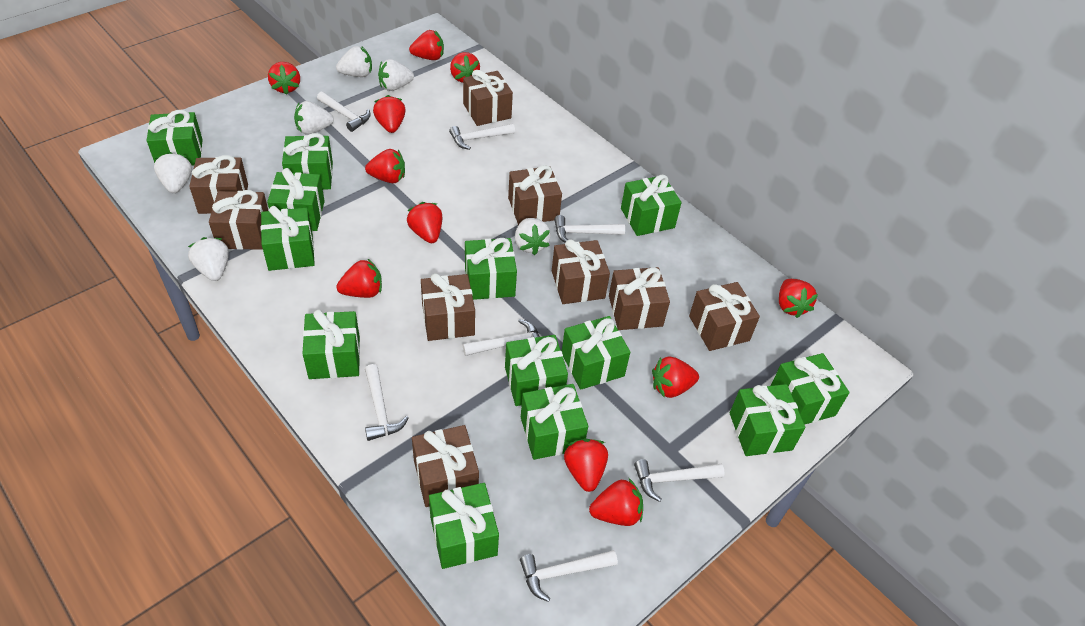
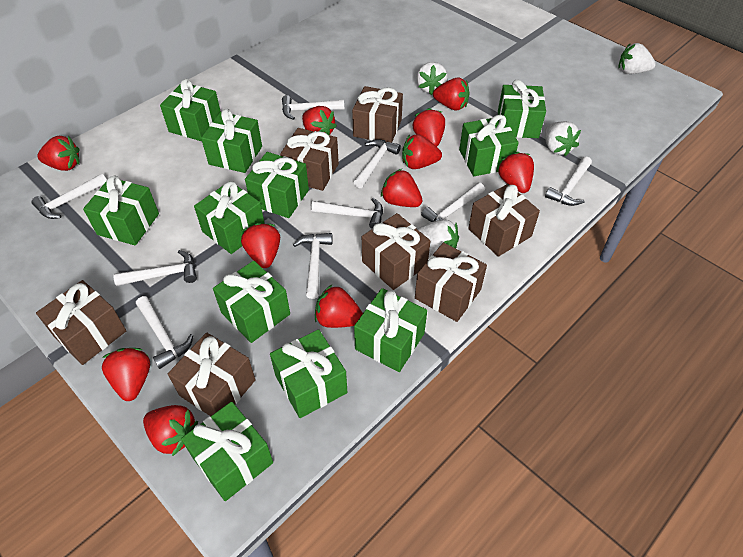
brown gift: [189,155,248,214] [209,190,268,250] [412,425,479,507] [421,273,475,341] [463,70,513,126] [508,165,562,225] [552,239,610,304] [609,267,670,330] [689,282,760,351] = 9 -> [36,280,127,365] [168,332,256,416] [280,128,339,191] [352,86,403,143] [362,213,430,290] [415,242,487,322] [468,184,540,257] = 7
green gift: [147,110,203,166] [261,206,315,271] [267,168,325,231] [282,133,333,189] [302,309,360,379] [429,483,499,569] [465,238,517,300] [505,335,568,406] [521,384,588,460] [562,316,630,390] [621,175,682,236] [730,384,806,456] [771,353,850,425] = 13 -> [83,175,159,245] [160,79,221,141] [181,401,273,501] [194,181,265,254] [201,109,262,173] [213,261,290,343] [245,152,309,218] [270,329,347,418] [354,288,427,372] [459,115,519,176] [498,80,546,138] = 11
white hammer: [317,92,371,132] [365,364,409,441] [449,124,515,150] [463,319,540,356] [520,550,618,602] [554,215,625,243] [634,459,725,502] = 7 -> [32,174,107,219] [113,250,197,286] [136,296,193,369] [282,95,344,120] [293,233,333,299] [311,198,383,229] [354,139,401,188] [421,182,485,227] [545,156,592,206] = 9
white strawberry: [154,152,192,193] [188,237,229,281] [294,101,334,135] [336,46,372,77] [378,59,414,91] [515,218,551,255] = 6 -> [417,62,448,95] [417,219,459,255] [545,121,581,156] [618,43,656,74] = 4

